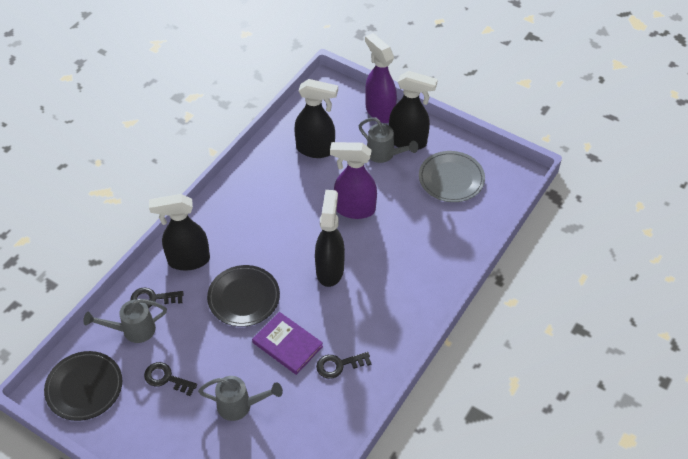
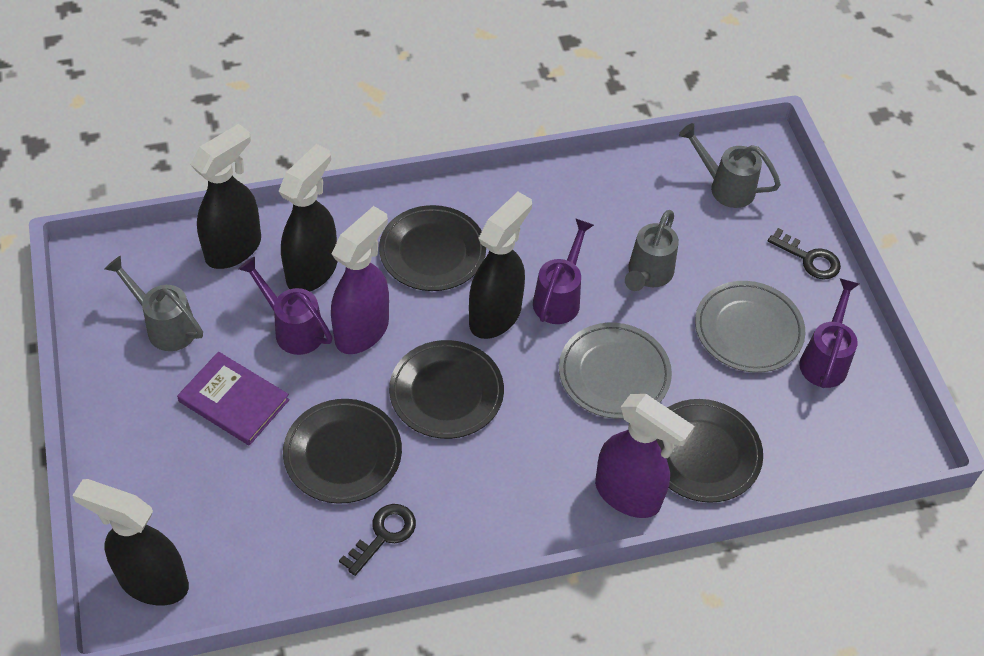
black key: [130,287,183,308] [144,362,197,396] [316,352,371,379] = 3 -> [339,504,416,576] [768,228,841,280] = 2
black plate: [44,351,122,421] [207,265,280,327] = 2 -> [283,399,402,504] [379,205,486,291] [389,340,504,439] [657,399,763,503] = 4
grey plate: [419,151,485,202] = 1 -> [559,323,672,419] [695,281,805,373] = 2
purple watering can: none = 0 -> [238,257,333,355] [533,218,594,324] [799,278,859,388] = 3

